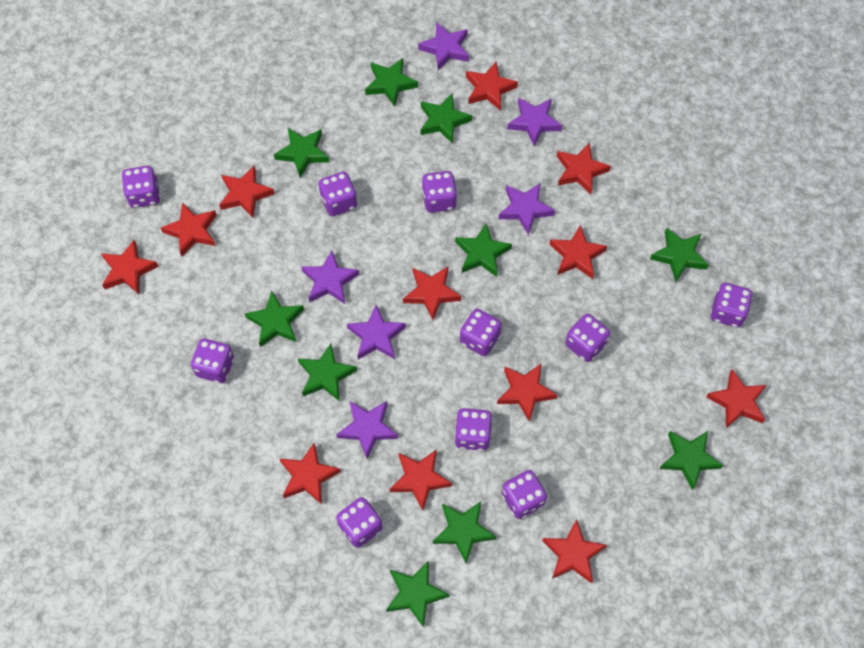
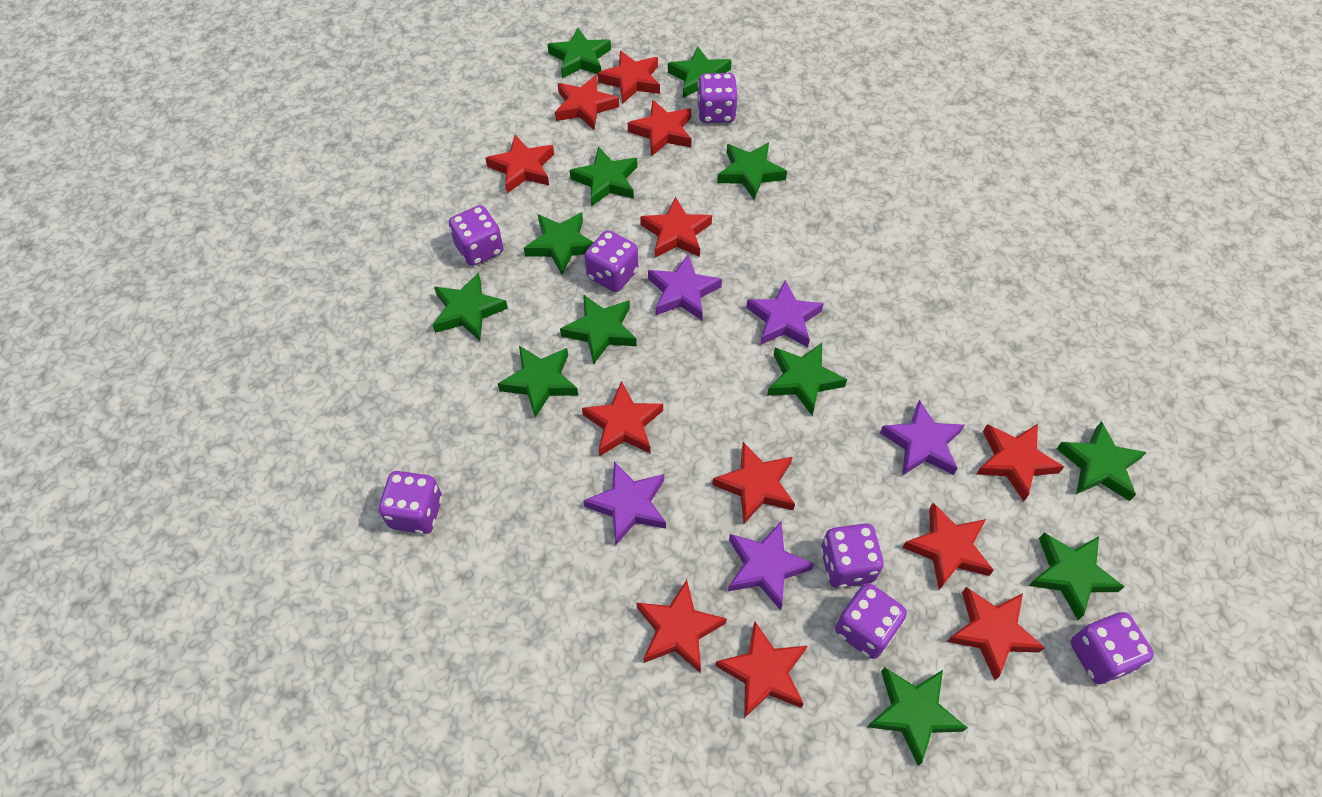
green star: [244,291,304,347] [274,128,329,177] [298,344,357,402] [365,58,418,107] [386,560,450,627] [421,93,472,144] [433,501,496,563] [455,224,512,277] [650,228,709,282] [660,431,723,490] = 10 -> [433,272,508,341] [498,346,578,418] [524,212,594,275] [547,28,611,78] [560,294,637,365] [569,147,637,207] [668,46,732,98] [717,142,787,200] [767,343,847,415] [867,667,967,766] [1028,533,1125,620] [1057,421,1147,501] = 12
purple dice: [121,166,160,208] [191,339,234,383] [319,172,357,216] [336,497,383,548] [422,171,457,213] [454,408,493,451] [460,309,502,356] [502,470,547,519] [565,314,610,362] [710,283,753,327] = 10 -> [378,471,443,534] [449,205,503,266] [584,230,638,292] [697,73,738,123] [820,523,884,588] [835,583,907,659] [1071,612,1154,684] = 7
purple star: [301,251,359,304] [336,401,398,459] [347,305,406,360] [418,22,469,70] [498,183,555,235] [507,97,562,146] = 6 -> [583,461,666,545] [648,254,722,320] [728,522,814,611] [746,280,824,347] [880,400,964,476] = 5

